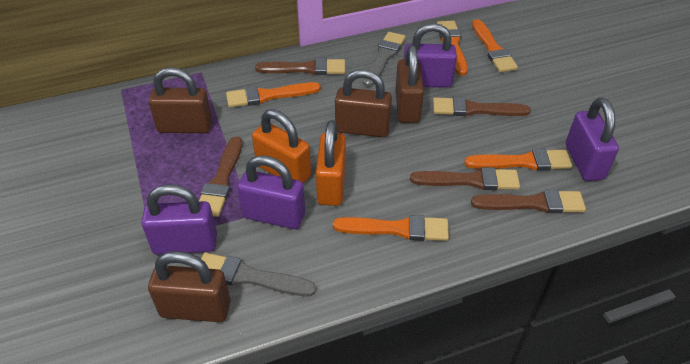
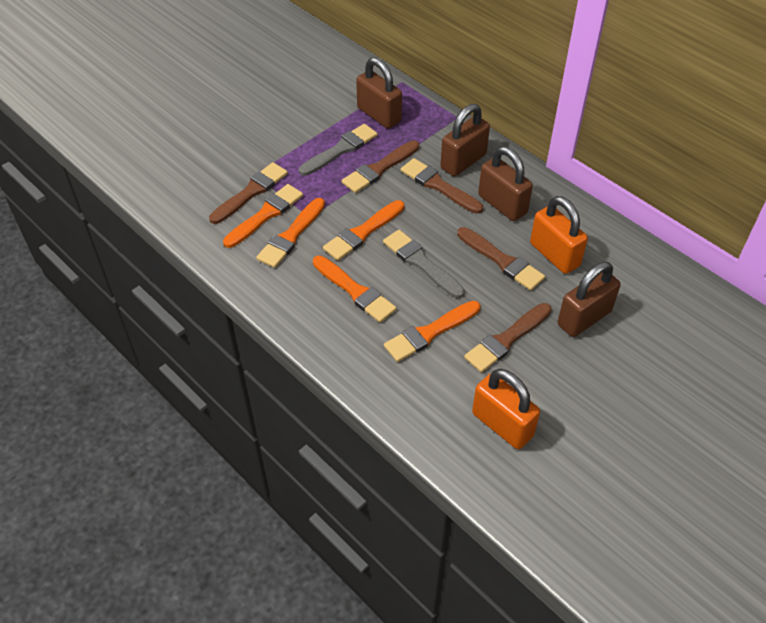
purple padlock: [142,184,217,254] [237,155,305,229] [404,23,457,88] [566,98,619,181] = 4 -> none = 0

